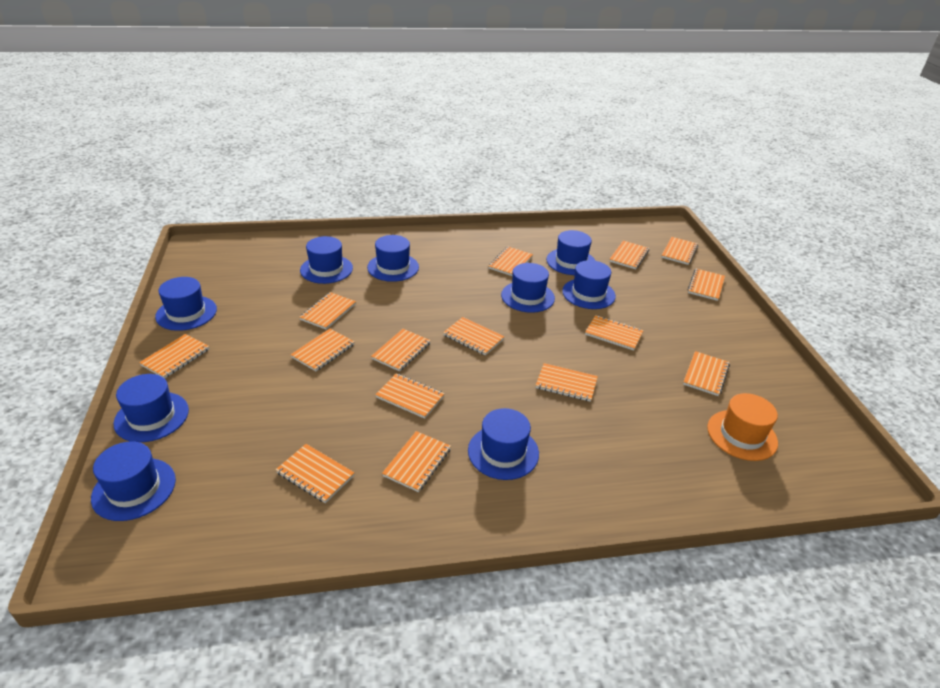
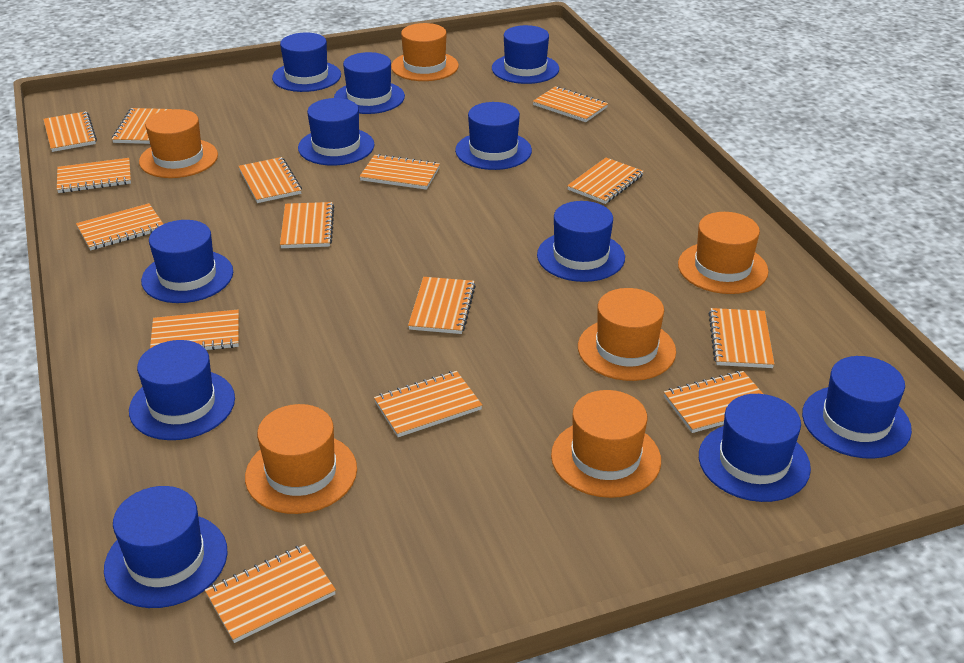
blue hat: [91,441,176,521] [113,374,189,442] [155,277,217,331] [300,236,353,284] [367,235,419,282] [468,408,539,480] [501,263,555,313] [546,230,595,275] [562,260,616,309] = 9 -> [104,486,228,608] [129,340,235,440] [141,220,233,303] [272,32,341,92] [298,98,375,166] [334,52,405,114] [455,102,532,170] [492,25,559,84] [537,201,625,282] [699,394,811,502] [802,356,912,459] = 11
orange hat: [707,393,778,461] = 1 -> [139,109,218,178] [245,404,357,514] [391,23,459,81] [551,390,661,498] [578,288,676,381] [678,212,769,294] = 6

